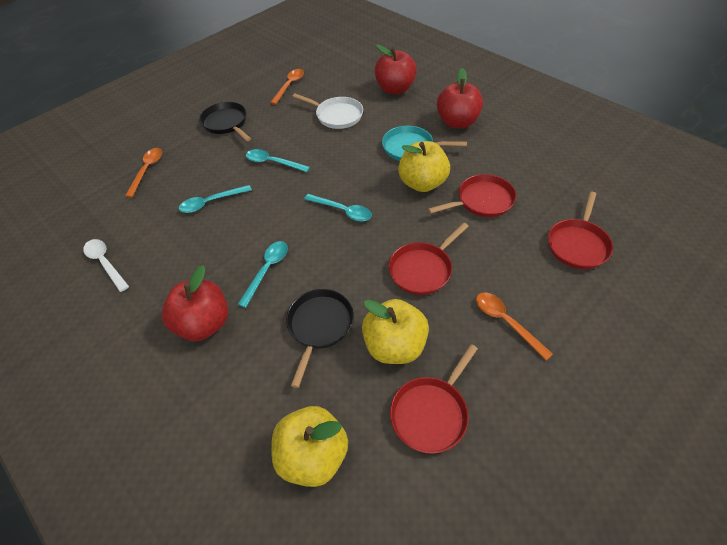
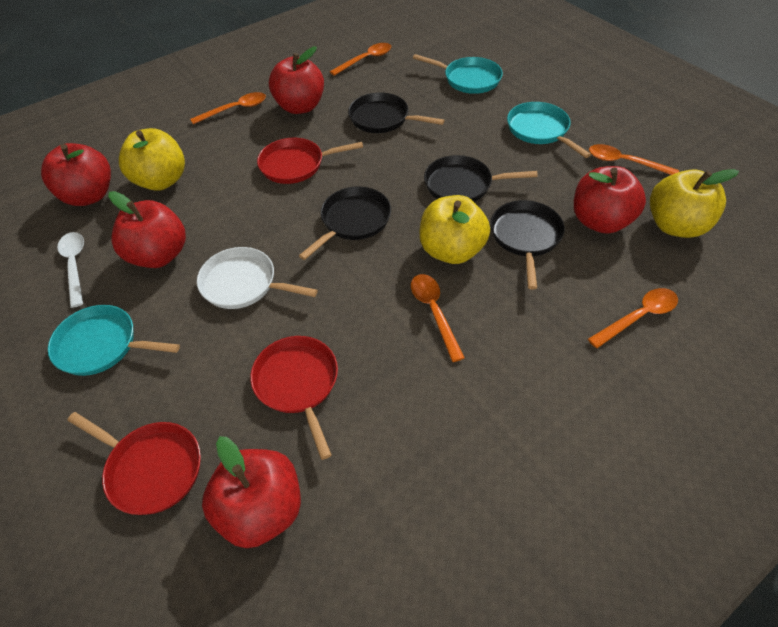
black pan: [199,102,251,141] [286,289,354,388] = 2 -> [299,186,391,260] [348,92,445,133] [424,155,538,202] [490,200,565,290] = 4
orange spoon: [125,148,162,198] [270,69,304,105] [476,293,553,360] = 3 -> [190,92,266,124] [330,43,391,76] [411,274,465,362] [588,288,678,348] [589,144,679,175] = 5
red apple: [162,265,228,341] [374,44,417,94] [437,68,483,128] = 3 -> [41,143,111,206] [108,191,186,268] [202,436,301,548] [269,47,324,114] [574,166,646,234] = 5
red pan: [388,223,469,295] [390,344,478,454] [428,174,516,217] [548,192,613,269] = 4 -> [67,412,201,515] [250,336,338,460] [257,138,363,184] = 3
turquoise pan: [382,126,467,161] = 1 -> [48,305,180,376] [413,54,503,94] [507,102,591,158] = 3
turquoise spoon: [179,185,252,213] [238,241,288,308] [246,149,310,172] [304,194,372,222] = 4 -> none = 0

